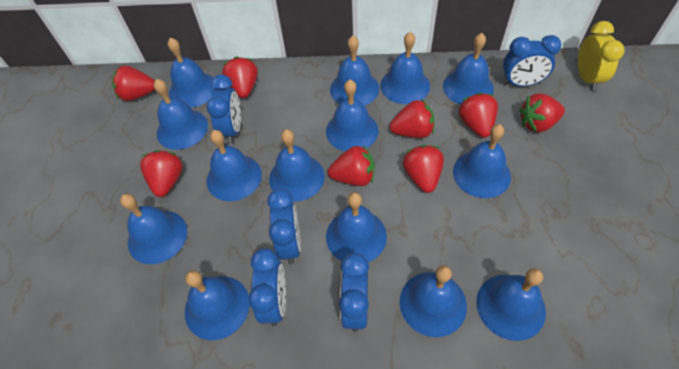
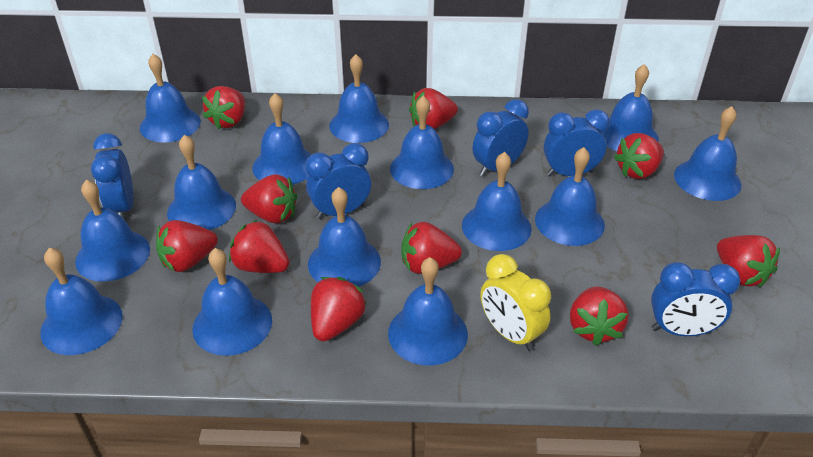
red strawberry: [112,66,155,101] [140,150,183,197] [222,57,258,98] [328,145,375,186] [390,99,435,138] [403,145,444,193] [458,93,498,138] [519,93,565,132] = 8 -> [156,220,218,272] [202,86,245,129] [229,220,290,273] [241,174,297,223] [311,277,366,341] [401,222,462,274] [409,88,458,129] [570,286,628,346] [614,133,664,179] [717,235,780,288] = 10

